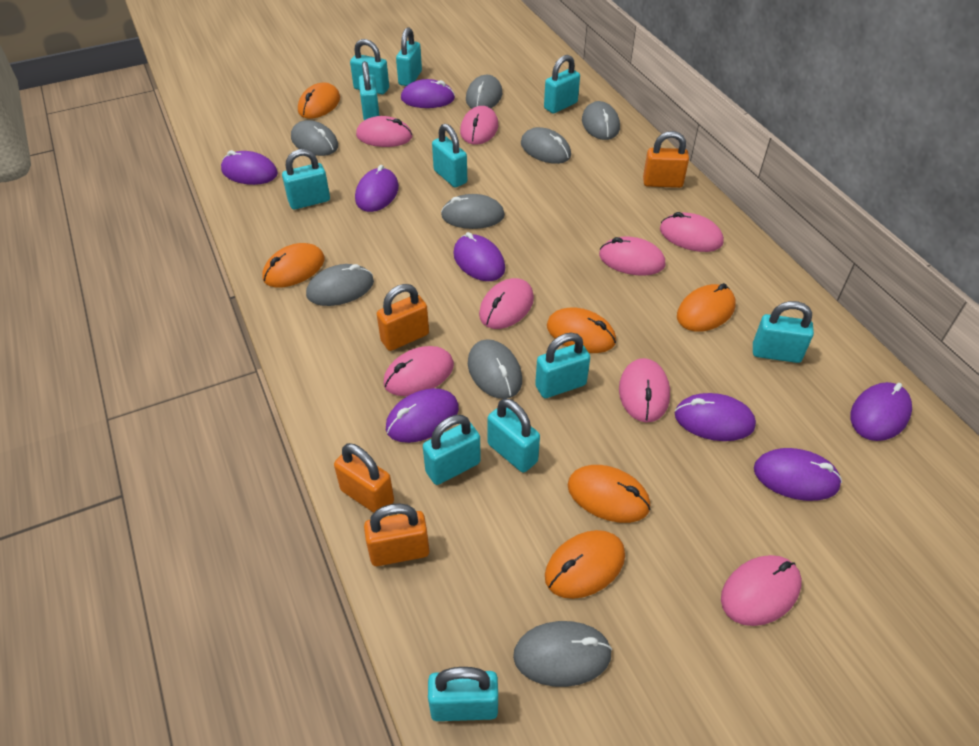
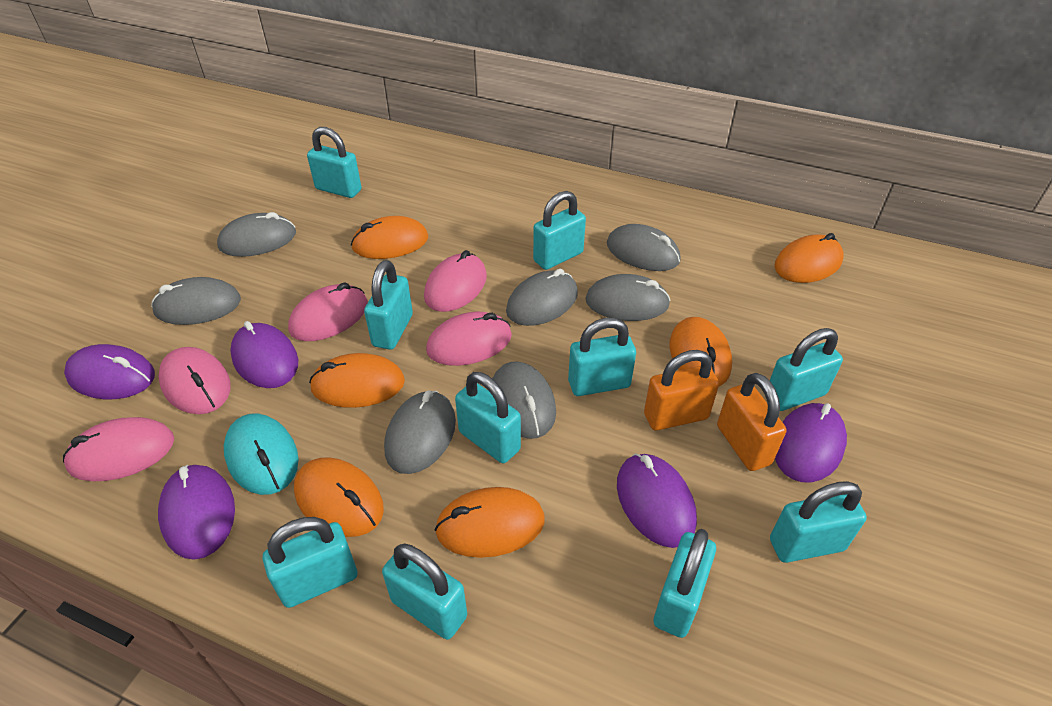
grey mouse: [291,120,338,156] [306,264,374,306] [441,194,505,229] [466,75,502,109] [468,339,522,399] [513,621,612,687] [521,127,571,164] [582,101,620,140] = 8 -> [151,277,241,325] [217,212,296,257] [384,390,456,474] [492,361,556,439] [506,269,578,326] [585,274,671,321] [607,224,681,271] = 7
orange padlock: [334,443,394,513] [364,503,429,566] [377,284,429,351] [643,131,689,188] = 4 -> [644,350,719,431] [717,373,786,471] = 2
pink mouse: [356,116,412,147] [383,346,454,396] [460,106,498,145] [479,278,534,329] [599,236,665,276] [619,358,670,422] [660,212,724,252] [721,555,802,626] = 8 -> [63,417,174,481] [159,347,231,414] [288,282,368,341] [424,250,487,312] [426,312,512,366] = 5
purple mouse: [221,150,278,185] [355,165,399,212] [386,388,459,443] [401,79,455,108] [453,232,505,281] [675,393,756,441] [754,448,842,501] [850,382,912,441] = 8 -> [64,344,155,399] [158,465,235,560] [230,321,298,388] [617,453,697,548] [775,403,847,482] = 5
turquoise mouse: none = 0 -> [224,414,299,495] = 1
turquoise padlock: [282,149,330,209] [350,39,389,94] [359,61,380,120] [396,27,422,86] [423,415,481,485] [428,667,498,721] [432,124,467,187] [487,398,540,473] [535,333,590,398] [544,55,580,113] [753,301,814,363] = 11 -> [263,517,358,608] [307,127,361,198] [364,260,413,350] [382,543,467,640] [455,372,521,463] [533,191,586,270] [568,318,636,396] [654,529,716,638] [770,328,843,411] [770,481,867,563] = 10

